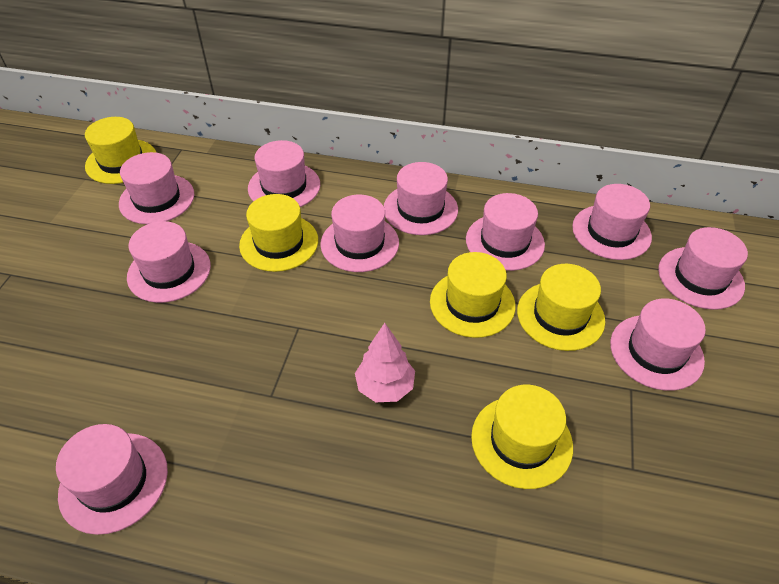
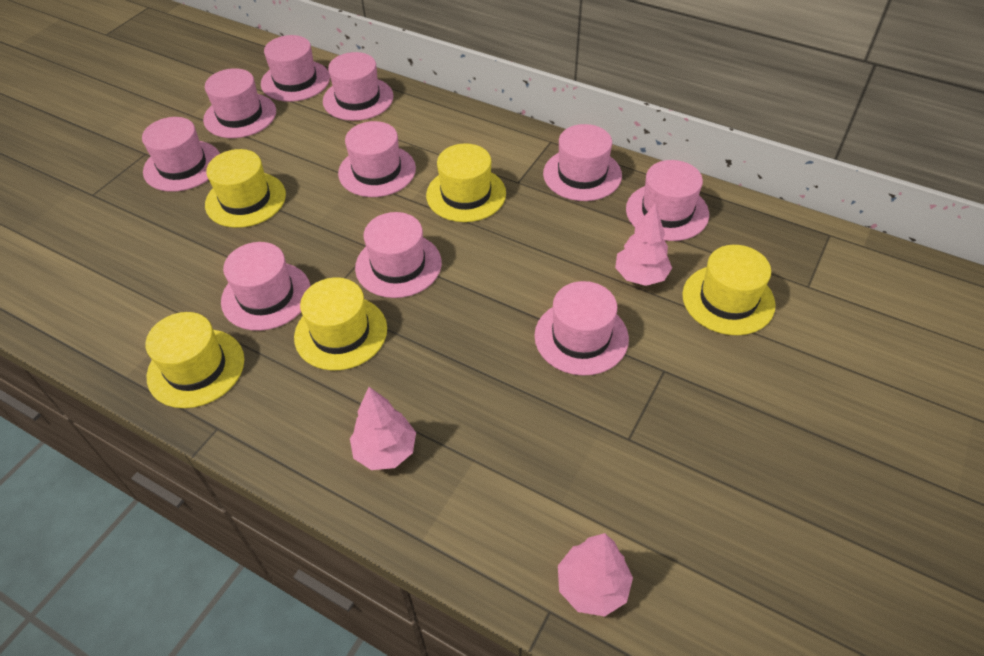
pink tree: [355,323,415,402] = 1 -> [350,387,416,470] [558,533,633,616] [615,204,672,286] = 3

